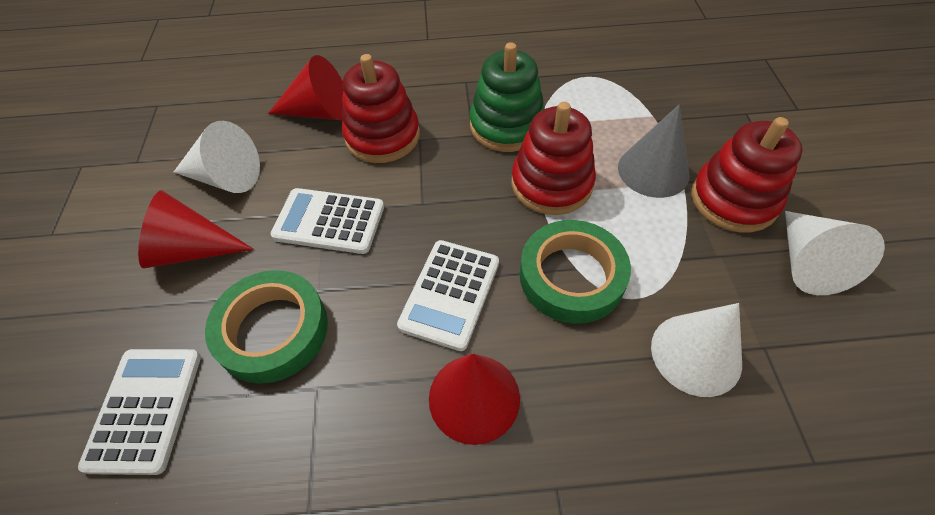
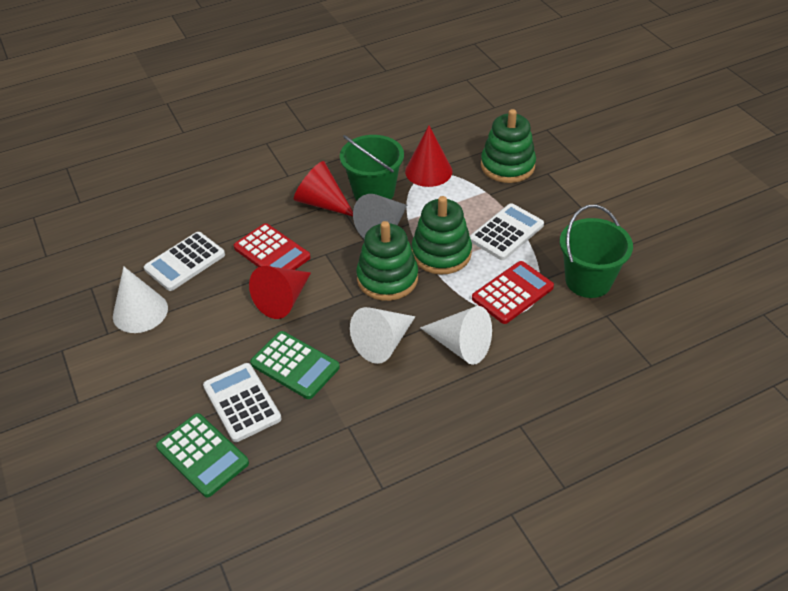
green bucket: none = 0 -> [340,135,404,200] [560,204,633,298] = 2
green calculator: none = 0 -> [156,413,249,497] [250,331,340,399] = 2
green stacking toy: [470,42,545,152] = 1 -> [356,221,418,301] [412,196,472,275] [481,109,536,183] = 3
green tape: [205,270,328,384] [520,220,631,324] = 2 -> none = 0
red calculator: none = 0 -> [234,223,311,270] [472,261,554,324] = 2
red stacking toy: [342,54,420,163] [511,102,596,215] [691,117,803,232] = 3 -> none = 0

